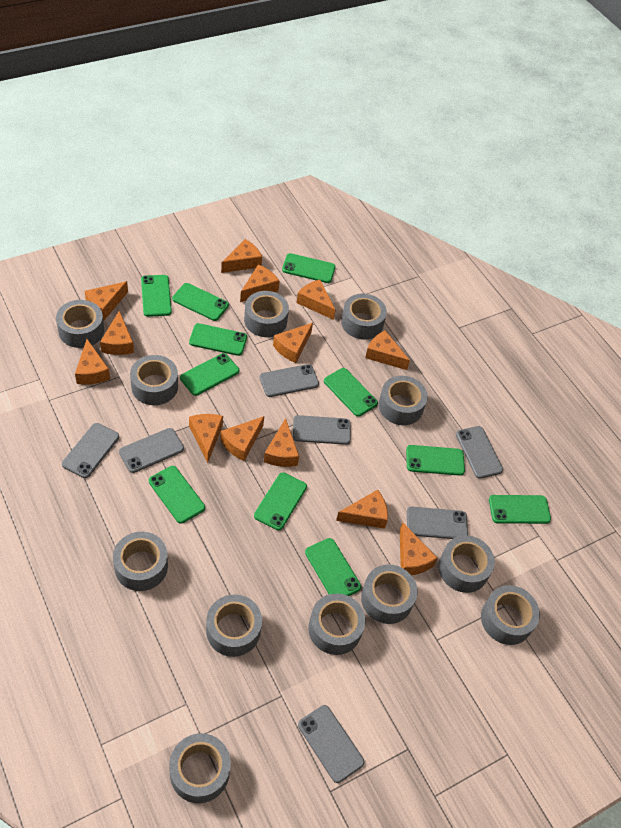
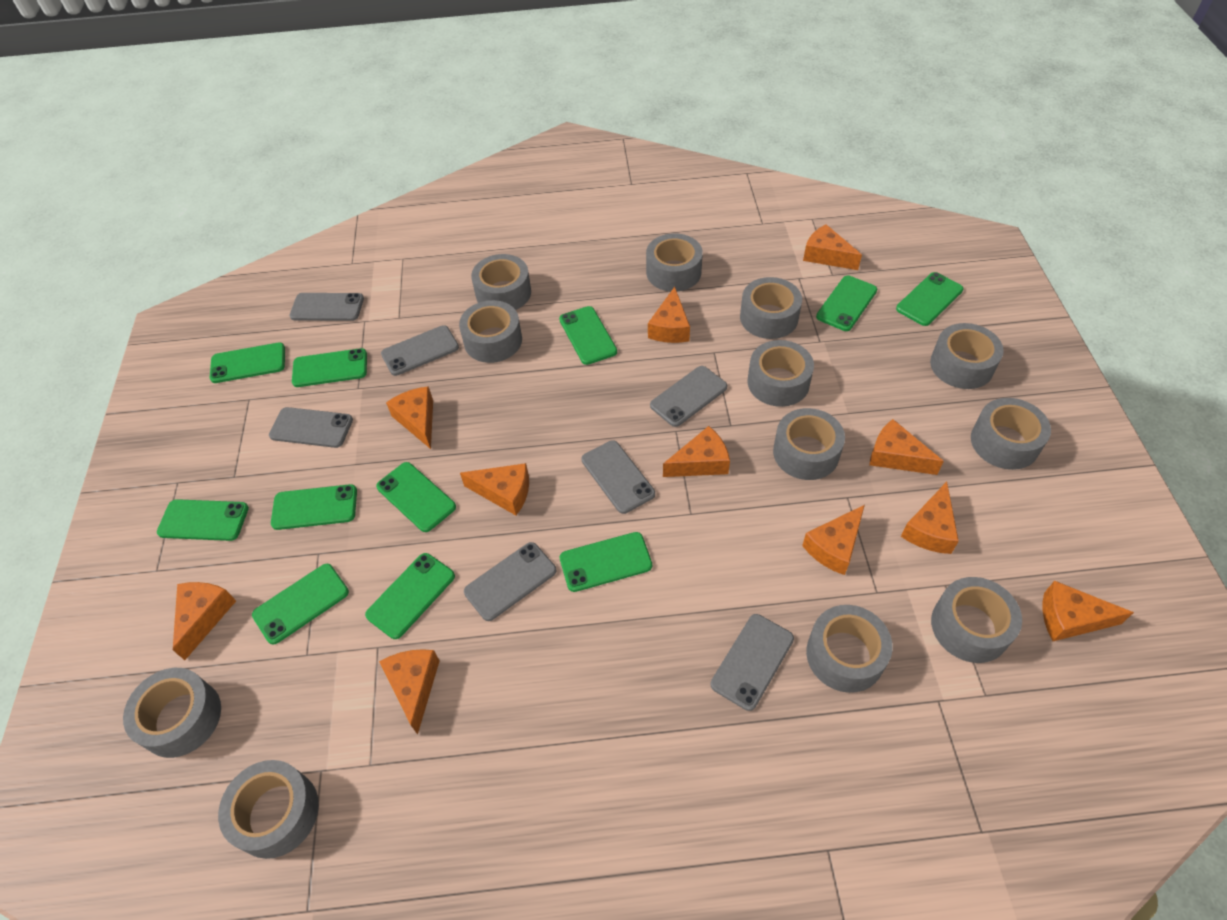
orange cheese: [75,339,110,385] [84,281,128,320] [100,311,134,355] [189,414,223,463] [220,416,264,461] [221,239,262,273] [240,264,280,302] [264,418,299,467] [273,323,313,363] [297,280,336,320] [336,490,388,529] [365,331,410,370] [400,523,438,575] = 13 -> [173,582,236,660] [379,649,440,735] [386,386,433,449] [460,463,529,515] [648,287,690,343] [663,426,730,477] [802,505,865,575] [803,224,862,270] [869,419,944,475] [901,482,959,554] [1043,581,1134,641] = 11

